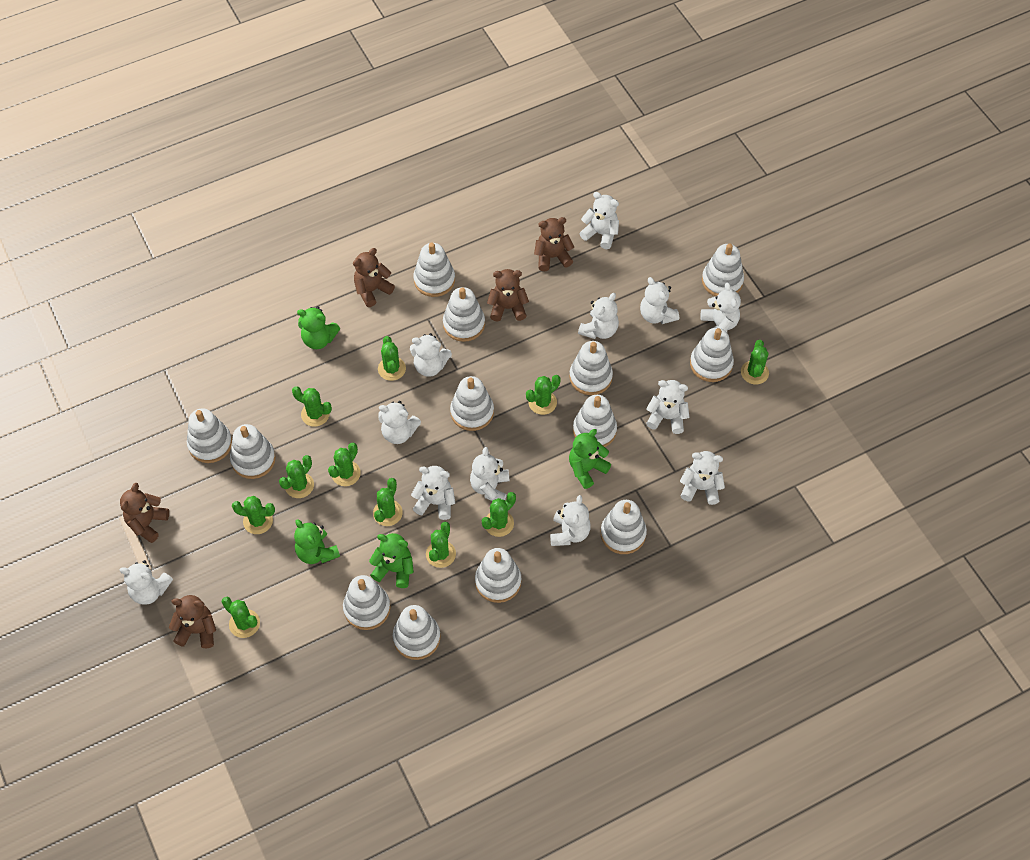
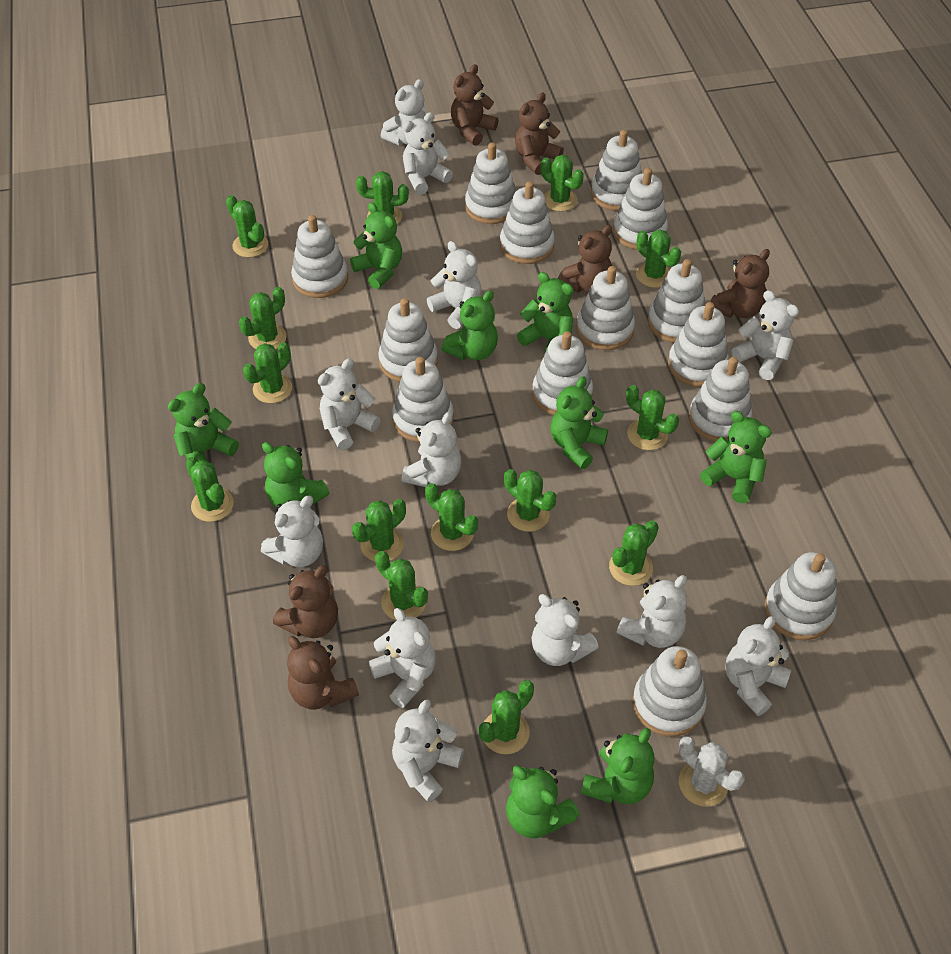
brown teddy bear: [120,483,169,543] [169,595,216,648] [353,248,395,307] [487,269,529,321] [534,217,574,271] = 5 -> [273,565,338,638] [287,636,359,710] [451,64,498,146] [515,93,564,175] [558,225,612,293] [710,249,770,318] = 6
green cactus: [222,597,260,638] [232,496,275,534] [279,455,314,498] [292,386,332,427] [328,443,361,486] [373,478,403,526] [378,336,406,381] [426,522,456,568] [482,492,516,537] [526,375,561,415] [741,340,769,385] = 11 -> [186,457,234,522] [226,195,268,257] [239,287,287,350] [243,342,292,403] [352,499,406,562] [356,171,409,224] [375,551,428,620] [425,483,478,551] [479,680,534,754] [504,469,556,532] [541,155,584,211] [609,520,659,586] [626,385,679,450] [636,230,681,288] = 14
green teddy bear: [294,519,340,564] [297,306,340,349] [369,533,414,588] [569,429,611,489] = 4 -> [168,383,239,461] [262,442,330,509] [350,202,402,289] [441,290,498,360] [506,766,580,838] [517,272,574,352] [550,376,608,469] [581,728,654,804] [700,411,772,503] = 9
white cactus: none = 0 -> [679,736,745,807] = 1
white stacking toy: [187,408,232,463] [230,424,276,479] [343,575,390,630] [393,605,441,660] [413,243,455,297] [443,287,485,342] [450,376,494,431] [475,548,521,603] [569,341,613,395] [573,395,617,447] [601,500,647,554] [690,328,734,382] [702,243,744,296] = 13 -> [291,215,348,298] [378,298,438,382] [392,357,454,442] [465,142,516,224] [500,181,555,264] [532,331,593,415] [576,266,635,350] [591,130,642,211] [613,168,668,250] [633,646,707,737] [648,259,705,343] [668,302,729,387] [689,357,752,442] [765,552,837,640] = 14

